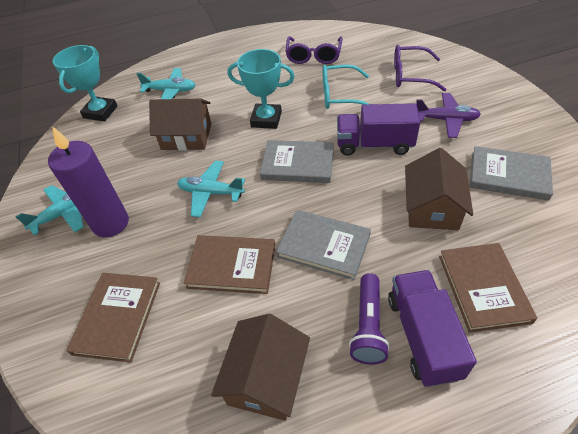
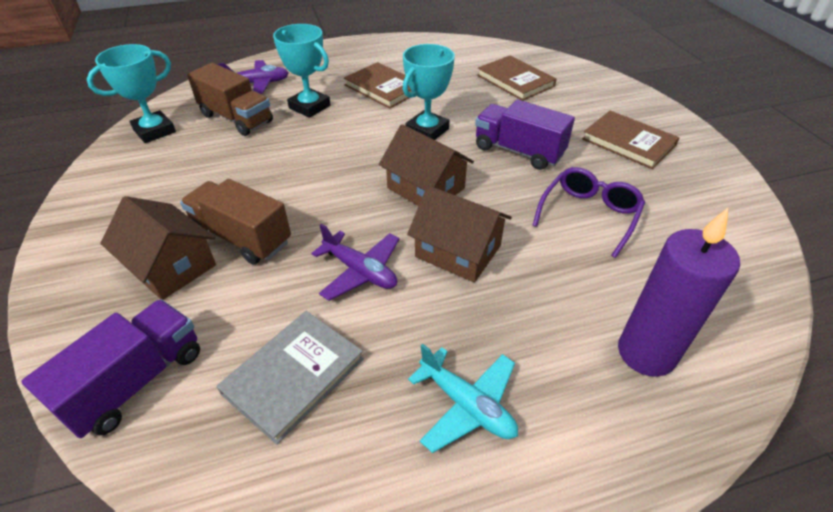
brown truck: none = 0 -> [180,179,291,264] [187,63,273,136] = 2
grey book: [260,140,334,183] [276,210,371,280] [470,146,553,201] = 3 -> [216,311,364,445] = 1
purple flashlight: [349,273,390,365] = 1 -> none = 0
purple glasses: [285,36,343,64] [394,45,447,91] = 2 -> [532,167,645,258] = 1
purple plane: [416,93,481,138] = 1 -> [218,60,289,94] [311,224,399,301] = 2
turquoise glasses: [323,65,369,109] = 1 -> none = 0
turquoise plane: [15,185,84,235] [136,68,195,99] [177,160,245,217] = 3 -> [408,344,518,453] = 1
turquoise trophy: [53,45,117,122] [228,49,295,129] = 2 -> [87,44,176,143] [273,24,330,118] [403,44,455,140] = 3

